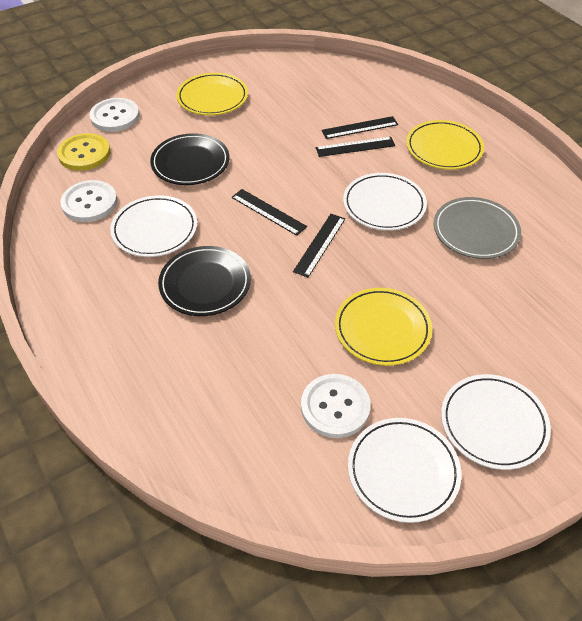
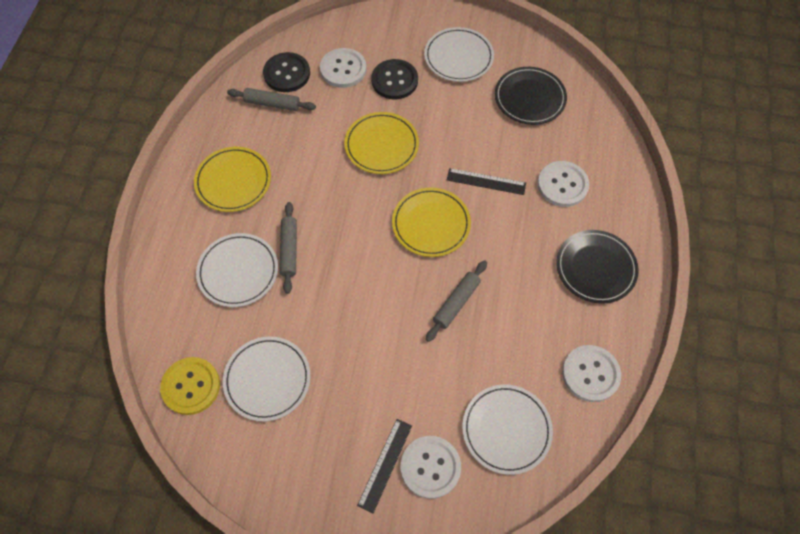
black button: none = 0 -> [263,52,310,92] [371,59,418,99] = 2
black ruler: [232,189,307,236] [293,214,345,277] [316,137,395,157] [321,116,398,139] = 4 -> [357,419,412,513] [447,168,526,195] = 2
grey plate: [434,197,521,259] = 1 -> none = 0
grey rolling pin: none = 0 -> [227,88,316,111] [280,202,297,294] [426,260,487,342] = 3
white button: [60,180,117,222] [89,98,139,132] [301,374,371,438] = 3 -> [320,48,367,88] [401,436,461,499] [538,161,589,207] [562,345,621,402] = 4

